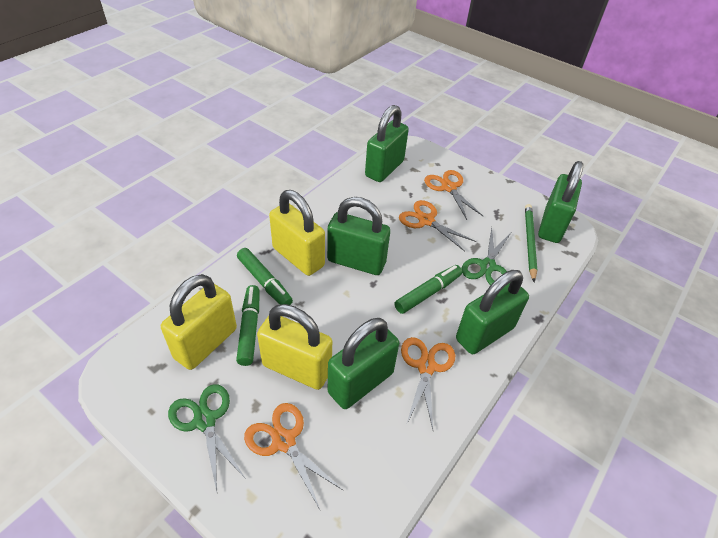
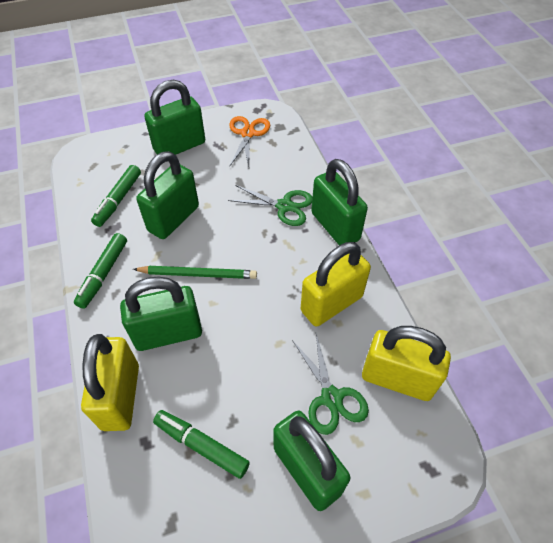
orange scissors: [244,403,344,510] [399,200,476,251] [401,337,455,429] [424,170,484,220] = 4 -> [229,116,270,167] = 1

